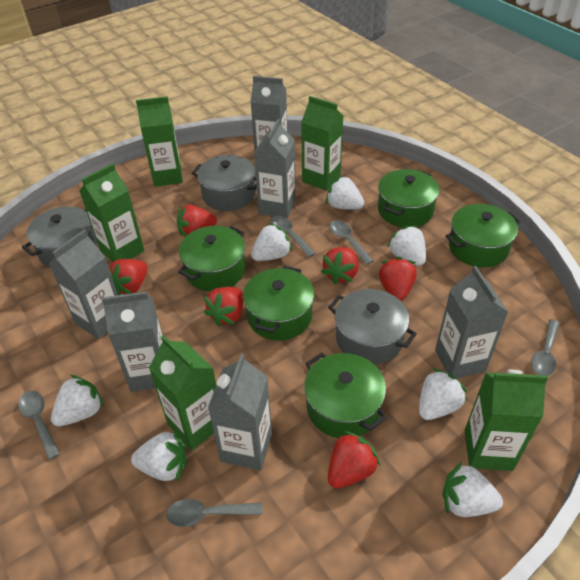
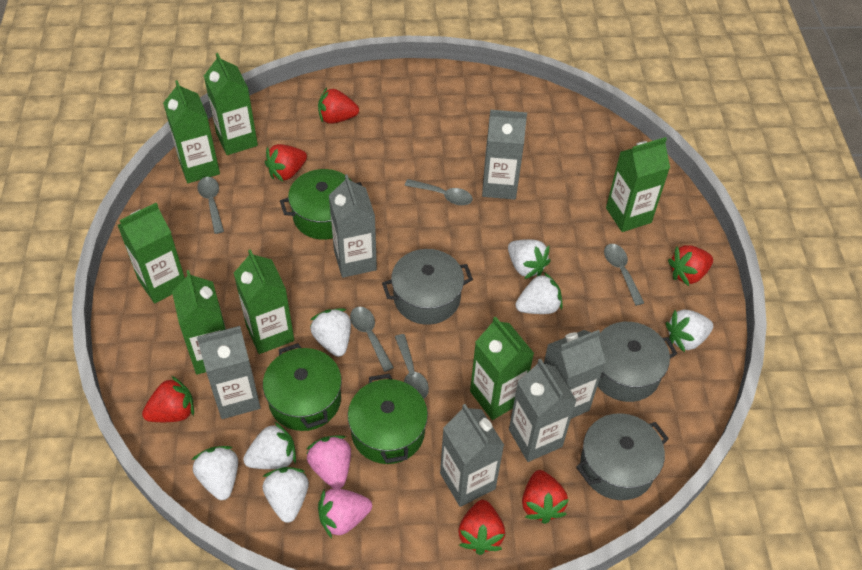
green carton: [80,163,144,262] [136,96,183,186] [149,335,216,450] [301,96,343,191] [465,370,548,471] = 5 -> [117,203,185,303] [163,80,220,183] [172,270,226,374] [204,53,258,155] [234,249,294,354] [470,316,534,420] [606,137,670,232] = 7
green pot: [178,226,245,292] [243,266,314,340] [304,353,387,438] [378,169,440,227] [446,204,521,268] = 5 -> [263,343,342,431] [280,169,362,239] [348,373,428,464] = 3
pink strawberry: none = 0 -> [307,436,351,488] [318,488,372,538] = 2

